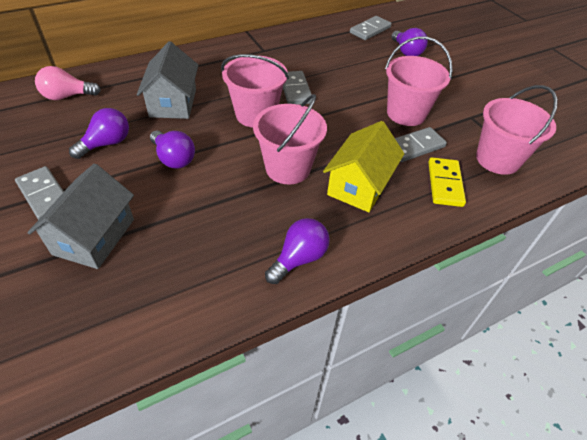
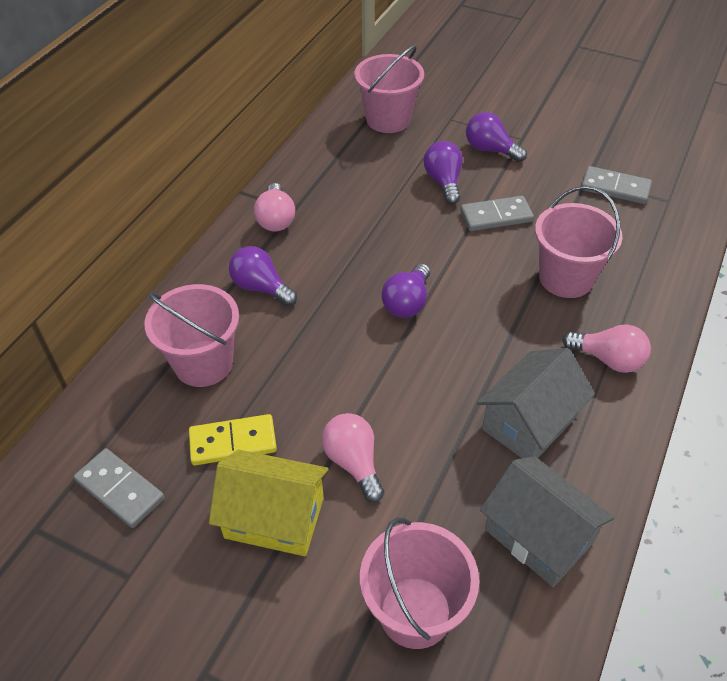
grey domino: [15,166,64,220] [283,71,313,105] [350,16,392,40] [395,127,447,162] = 4 -> [74,448,164,528] [460,196,534,231] [581,166,652,204] = 3
pink light bulb: [35,66,101,100] = 1 -> [254,183,295,231] [322,413,384,503] [562,324,651,373] = 3

